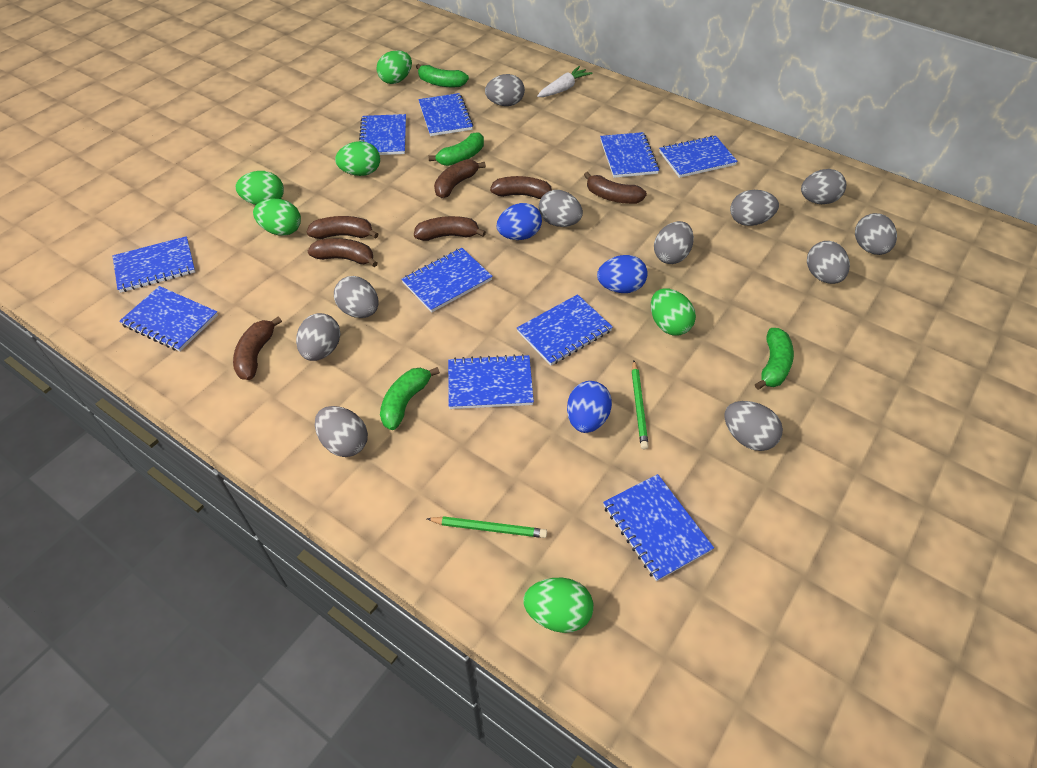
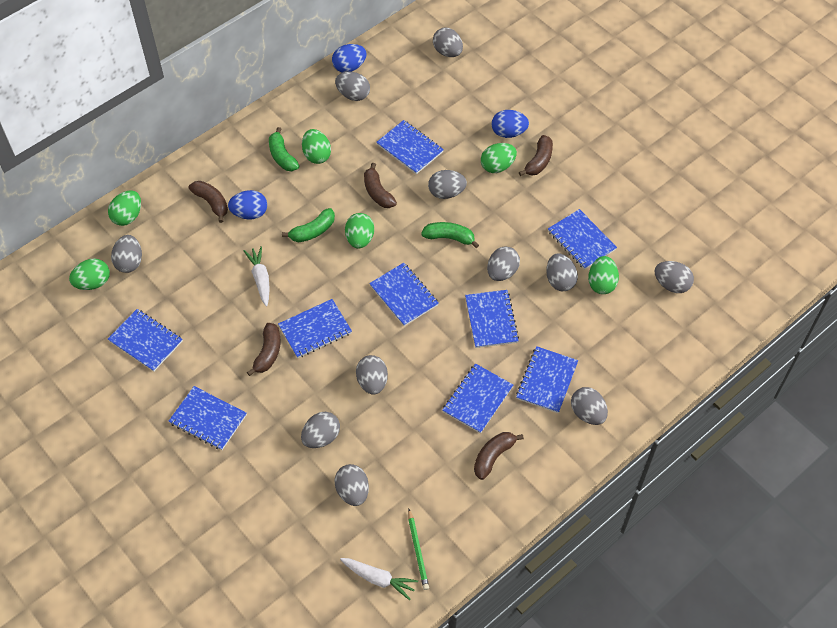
blue notebook: [112,236,195,293] [119,286,218,351] [359,114,406,155] [401,248,493,312] [418,93,473,136] [448,354,534,409] [517,294,613,366] [600,132,659,178] [603,474,714,581] [659,135,738,178] = 10 -> [108,309,183,372] [169,386,247,450] [278,299,352,358] [369,263,439,326] [376,120,444,174] [442,363,513,434] [465,290,519,348] [516,346,578,413] [548,209,617,270] = 9
brown banana: [233,316,282,380] [307,216,378,239] [308,238,378,267] [414,216,486,241] [434,159,486,198] [490,176,552,199] [584,172,647,204] = 7 -> [189,181,228,223] [247,323,281,376] [364,163,397,208] [474,432,524,480] [519,135,553,176] = 5
green banana: [380,367,440,430] [416,64,469,87] [429,132,484,166] [755,328,794,390] = 4 -> [269,127,299,171] [282,208,335,242] [421,222,479,248] = 3
green pencil: [427,516,547,538] [632,360,649,449] = 2 -> [408,509,429,590] = 1
white carrot: [537,66,592,97] = 1 -> [244,246,270,307] [340,558,418,600] = 2

